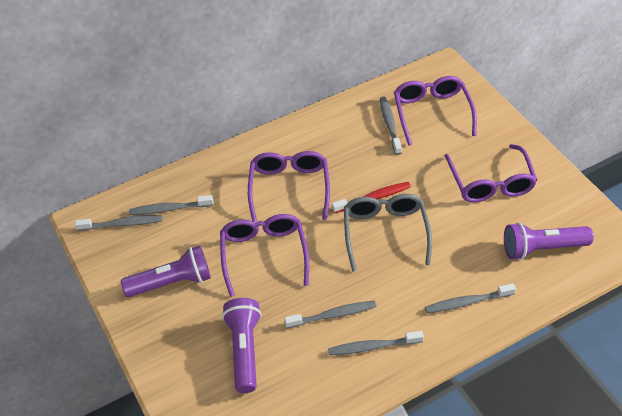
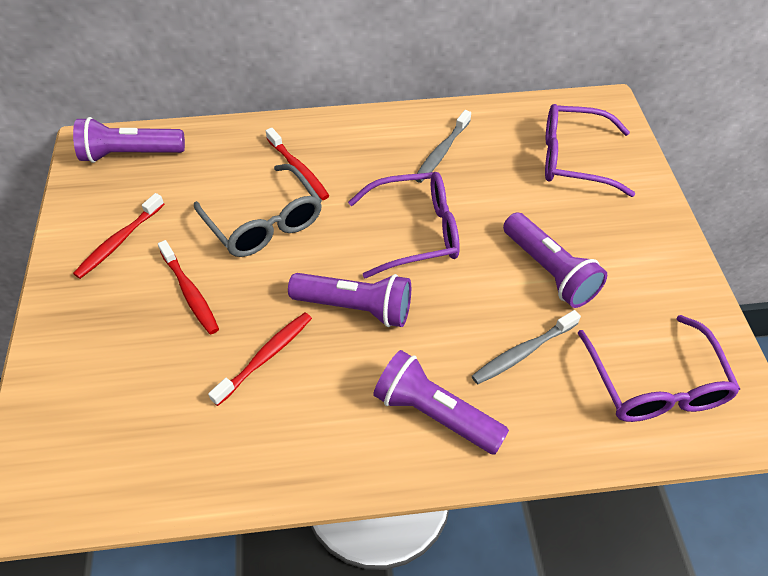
grey toothbrush: [75,215,162,231] [129,195,213,215] [284,300,376,328] [328,331,424,355] [380,97,402,155] [425,283,516,313] = 6 -> [415,110,471,183] [472,310,581,384] = 2
purple flashlight: [121,246,211,297] [222,298,261,393] [504,222,594,260] = 3 -> [73,117,185,163] [288,273,411,327] [373,350,509,455] [503,213,607,308] = 4
purple glasses: [220,214,309,297] [248,151,330,222] [394,76,477,146] [445,144,537,203] = 4 -> [348,172,460,279] [545,104,635,197] [578,315,740,422] = 3
red toothbrush: [331,182,411,213] = 1 -> [73,193,164,279] [158,240,219,334] [208,312,312,406] [266,128,329,200] = 4

